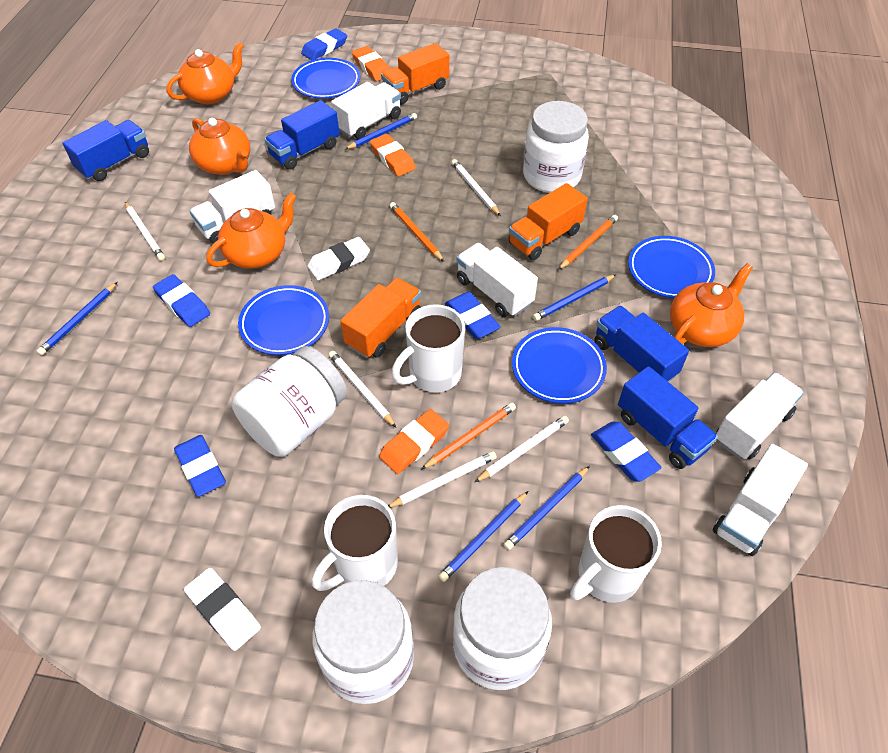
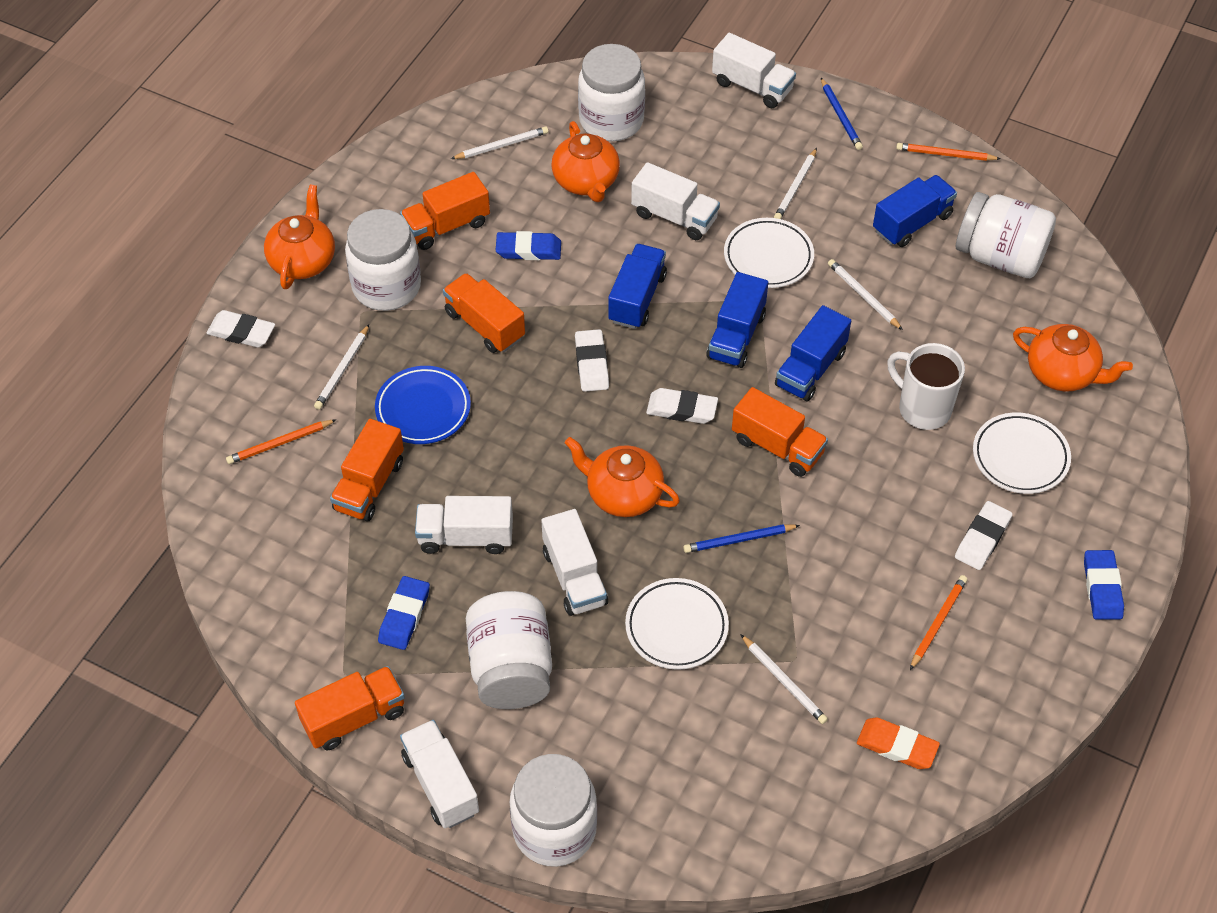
blue eraser: [153,274,210,327] [174,435,226,497] [301,28,347,60] [445,292,500,339] [591,422,662,482] = 5 -> [378,576,430,650] [496,231,561,260] [1084,550,1124,620] = 3
blue pencil: [37,282,118,356] [345,113,417,150] [438,491,528,582] [504,466,590,550] [533,274,616,321] = 5 -> [683,524,800,553] [821,78,863,150] = 2
blue plate: [238,285,329,355] [291,58,360,99] [512,327,607,404] [628,236,715,298] = 4 -> [375,366,471,444] = 1
orange eraser: [352,46,390,81] [370,134,416,176] [379,409,449,474] = 3 -> [857,718,940,769] = 1
orange truck: [340,278,421,358] [381,43,449,105] [509,183,588,260] = 3 -> [295,666,405,751] [330,419,404,521] [400,172,490,250] [443,273,525,353] [732,387,828,477] = 5
white eraser: [184,568,261,651] [307,237,370,280] = 2 -> [206,310,275,348] [575,329,609,392] [646,388,718,424] [955,501,1012,570] = 4
white jar: [232,346,347,457] [313,580,414,704] [453,567,552,690] [523,101,589,193] = 4 -> [345,209,421,311] [466,591,552,709] [510,754,597,867] [578,44,645,141] [956,192,1056,278] = 5
white mug: [312,495,398,591] [391,304,465,393] [570,505,662,603] = 3 -> [887,343,965,430] = 1
white plate: none = 0 -> [625,578,729,670] [724,218,814,288] [973,413,1071,494] = 3

